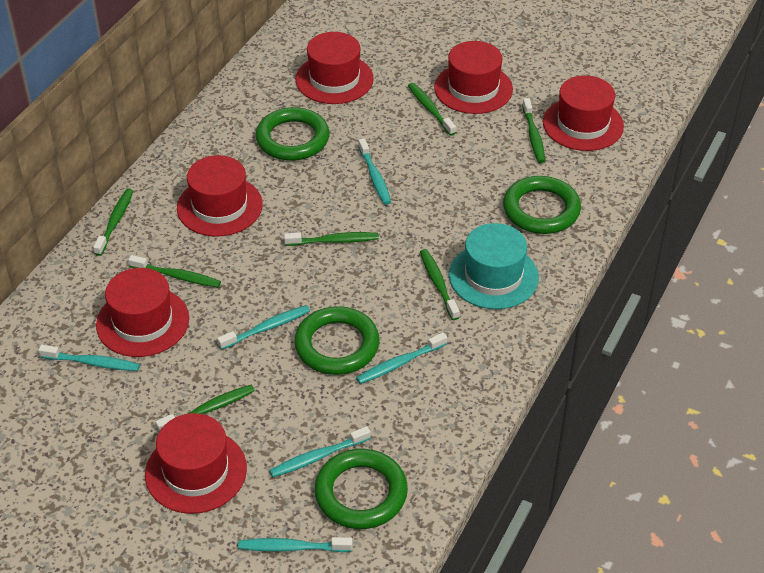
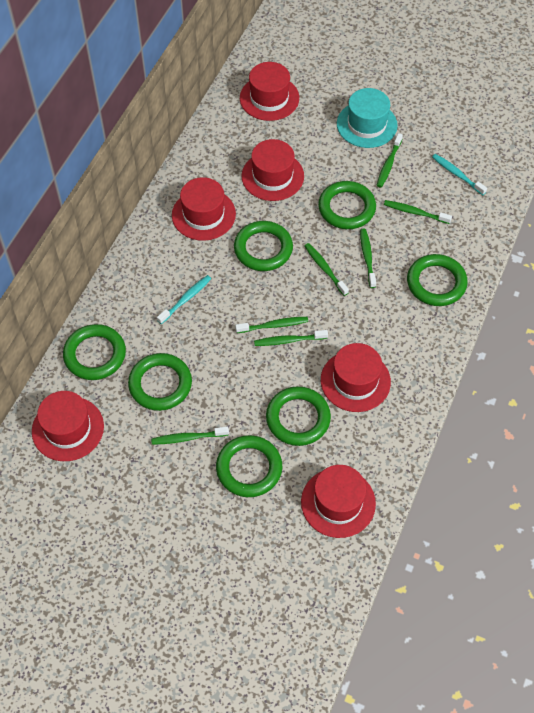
green ring: [256,107,330,161] [294,306,380,375] [315,449,408,529] [503,176,581,234] = 4 -> [63,324,126,380] [128,353,192,411] [216,435,282,497] [234,221,293,271] [266,386,331,446] [318,181,376,229] [407,254,468,306] = 7
turquoise toothbrush: [38,345,140,371] [217,305,310,350] [238,537,352,552] [269,426,371,477] [356,332,447,384] [358,138,391,205] = 6 -> [157,275,211,324] [432,154,487,195] = 2

